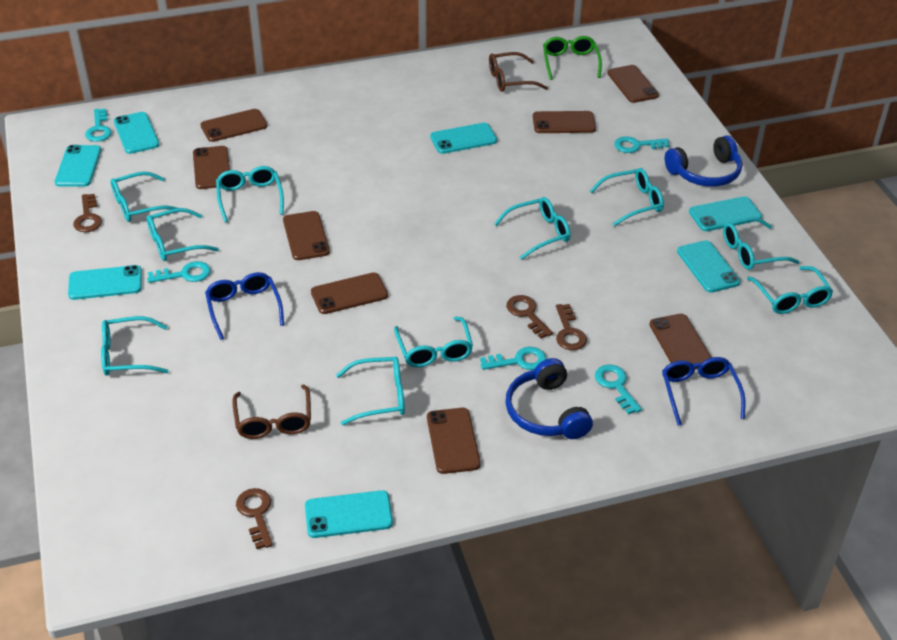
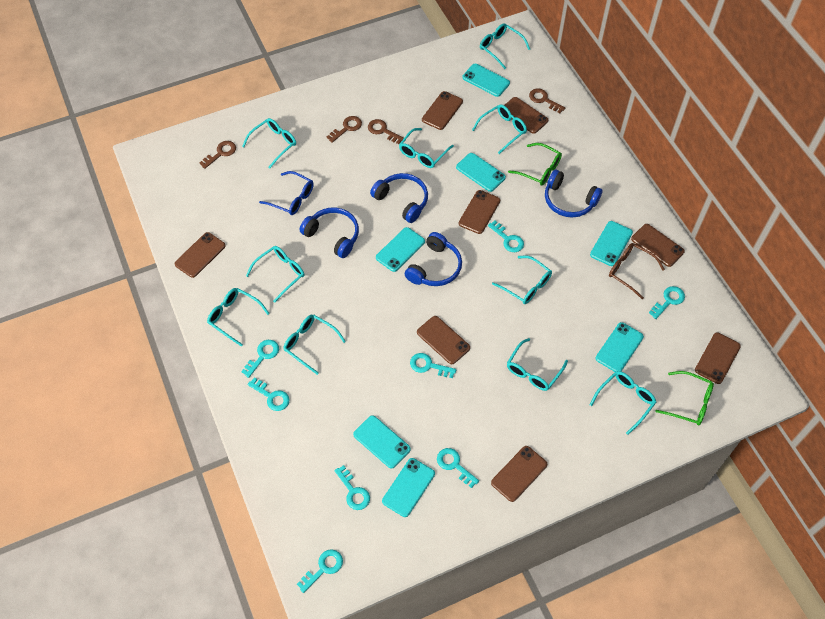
blue glasses: [205,272,284,340] [662,357,745,426] = 2 -> [259,171,314,215] = 1
blue headphones: [505,358,593,439] [664,135,742,187] = 2 -> [300,207,359,258] [370,173,428,223] [405,232,462,286] [545,170,602,218] = 4
brown glasses: [232,384,311,439] [489,52,548,92] = 2 -> [609,243,665,300] = 1
green glasses: [543,36,602,80] = 1 -> [508,143,562,186] [656,371,714,426] = 2
turquoise key: [85,109,112,142] [147,261,211,283] [480,347,546,370] [595,365,642,414] [614,136,670,153] = 5 -> [241,340,279,378] [247,377,290,411] [297,549,343,593] [334,465,370,510] [410,353,456,378] [437,448,479,488] [488,221,524,252] [649,286,685,319] = 8

